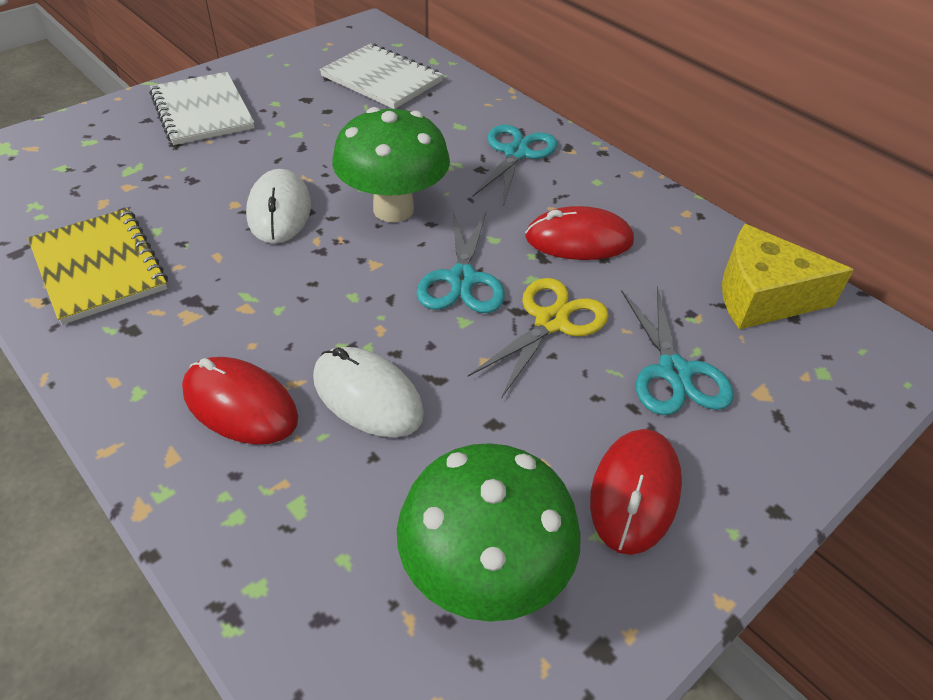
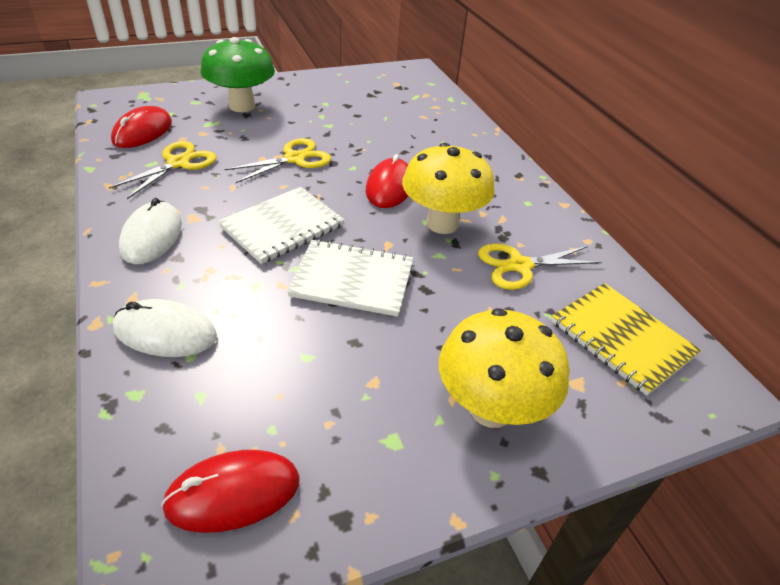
green mushroom: [332,107,450,222] [397,443,581,622] = 2 -> [201,37,275,112] = 1
turquoise scissors: [416,211,505,313] [472,125,557,203] [621,286,734,415] = 3 -> none = 0
yellow cheese: [722,224,854,329] = 1 -> none = 0
yellow mushroom: none = 0 -> [402,143,495,234] [439,308,569,428] = 2
yellow scissors: [468,278,609,399] = 1 -> [109,141,217,199] [224,138,331,183] [478,244,602,290] = 3

